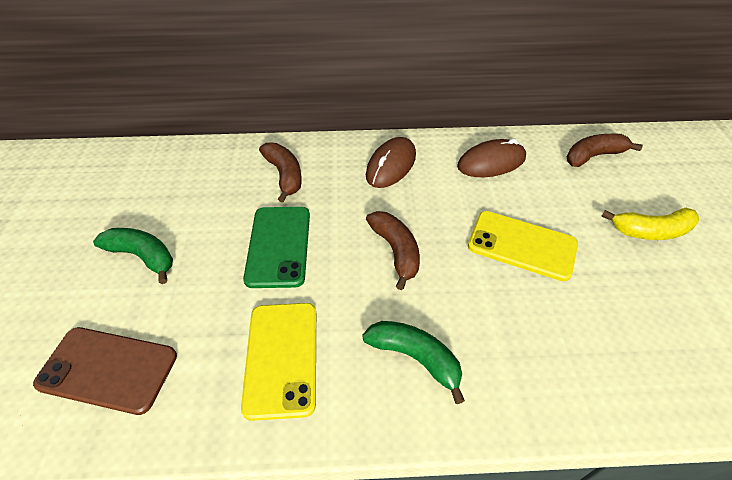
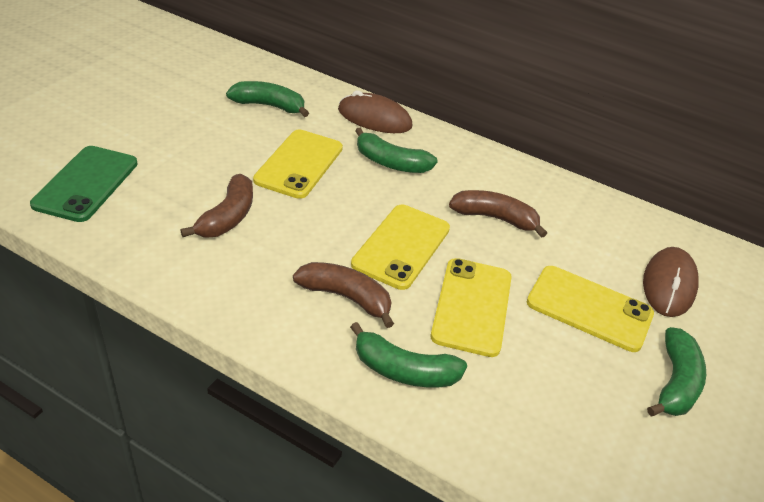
brown phone: [33,327,177,415] = 1 -> none = 0
green banana: [93,228,173,284] [362,321,465,404] = 2 -> [226,81,309,117] [350,322,467,387] [355,127,438,173] [647,327,706,416] = 4
yellow banana: [601,208,699,240] = 1 -> none = 0
yellow phone: [241,303,316,421] [468,211,578,281] = 2 -> [253,130,343,199] [351,204,450,290] [431,258,512,357] [527,266,654,352] = 4

